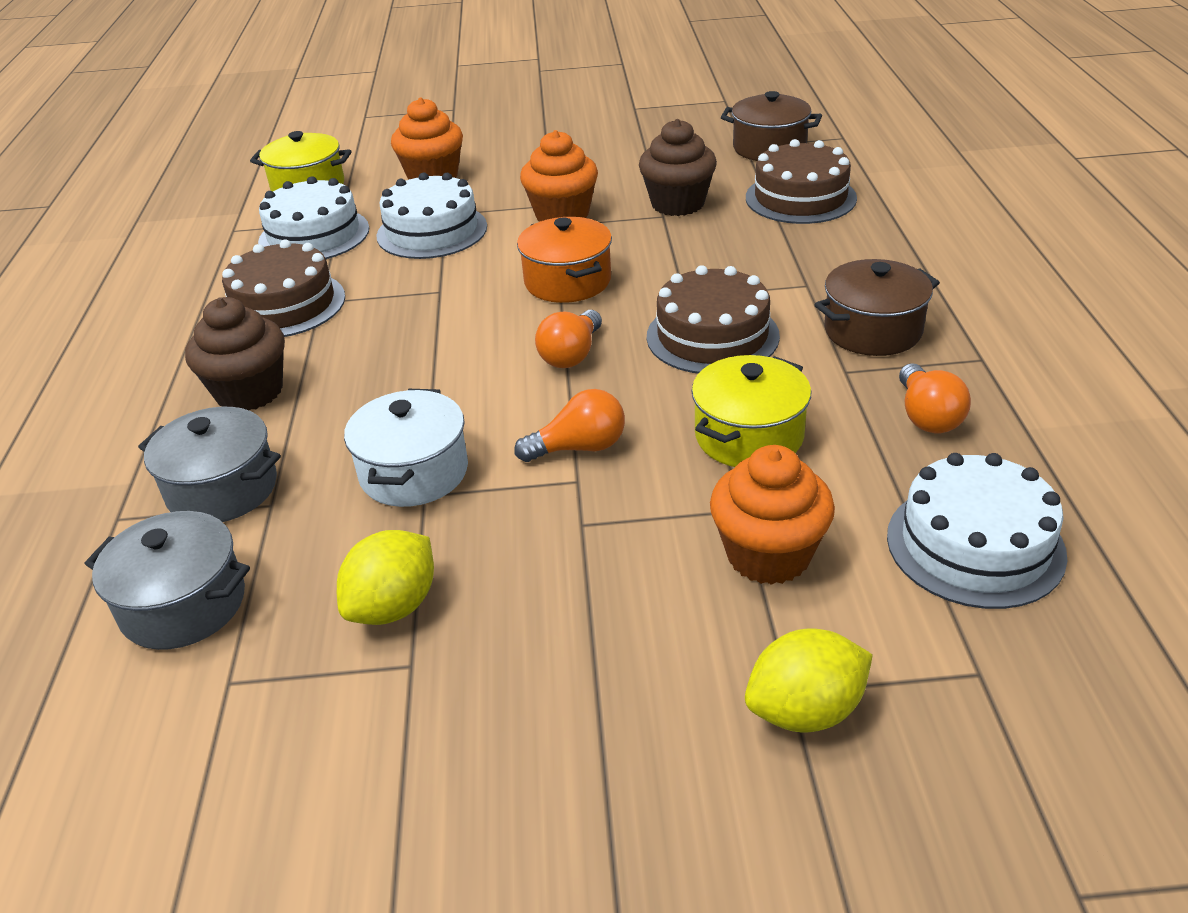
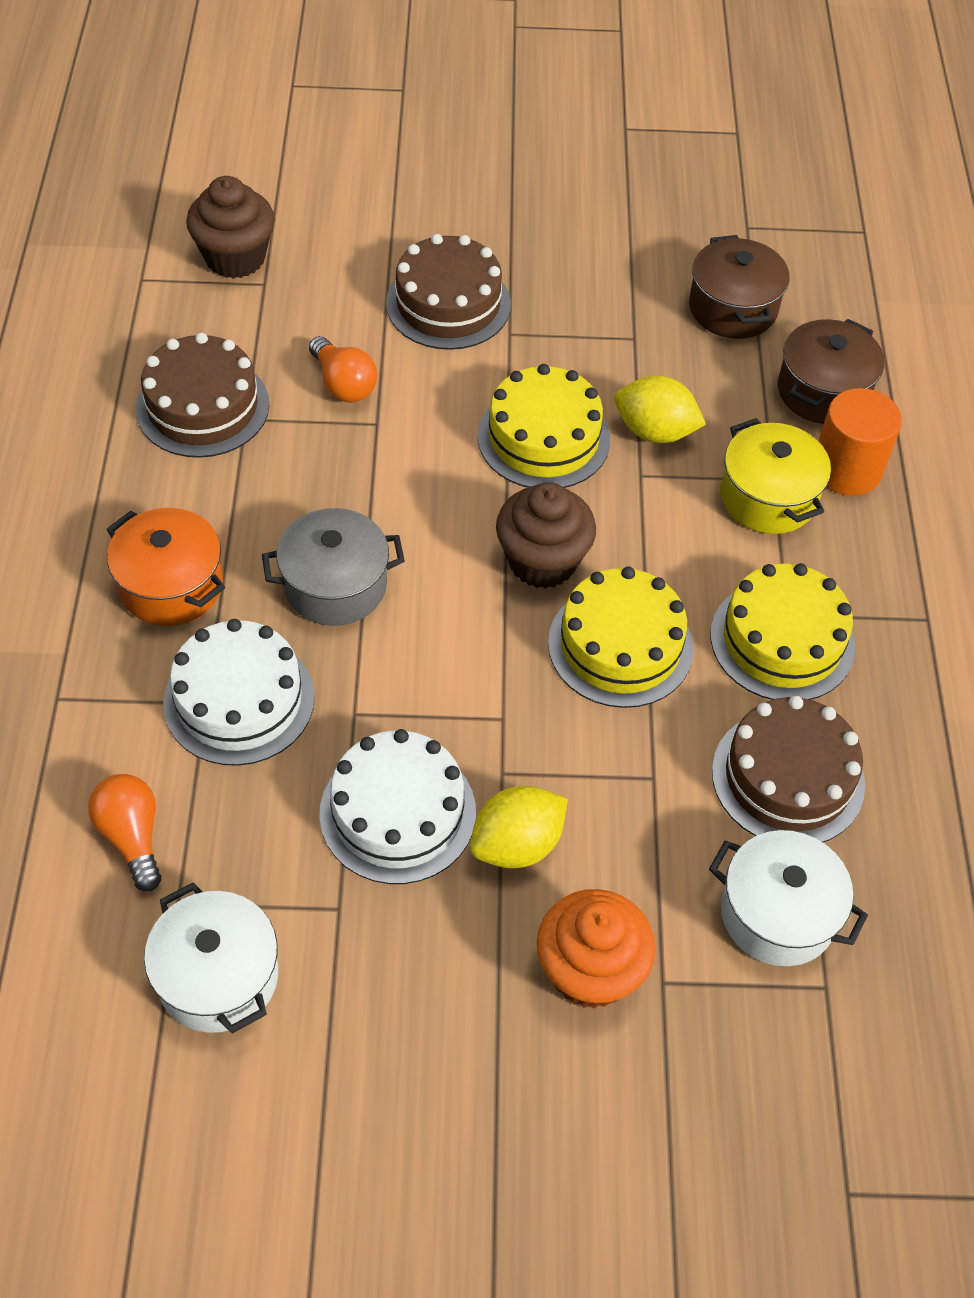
grey pot: [85,511,250,650] [138,407,281,522] = 2 -> [262,508,405,626] = 1
orange cupcake: [391,97,463,180] [520,130,598,221] [710,445,835,585] = 3 -> [537,889,656,1009] = 1
orange cylinder: none = 0 -> [819,388,902,496] = 1
orange light bulb: [514,389,625,462] [535,310,602,368] [899,363,971,433] = 3 -> [88,774,161,891] [309,336,377,403] = 2
white cake: [258,176,369,259] [376,172,487,259] [887,453,1067,609] = 3 -> [163,619,315,766] [319,729,476,884] = 2
white pot: [344,389,468,507] = 1 -> [144,882,278,1034] [709,830,868,966] = 2
yellow cake: none = 0 -> [478,364,610,488] [548,567,693,708] [711,563,855,700] = 3
yellow pot: [250,131,352,191] [692,355,811,467] = 2 -> [720,418,831,534] = 1

